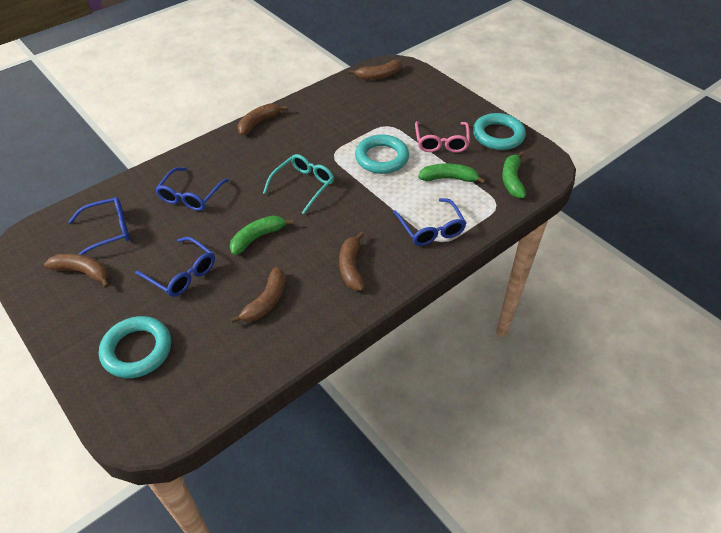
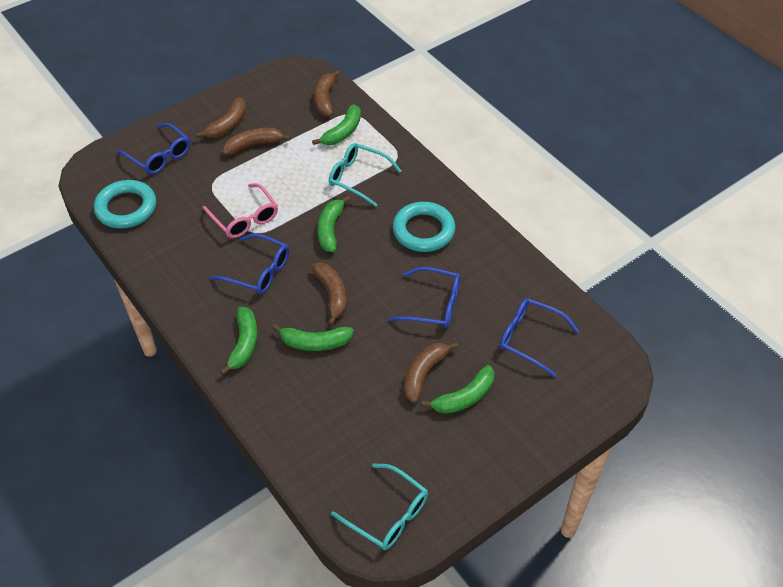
green banana: [230,216,294,255] [418,164,486,184] [502,152,526,198] = 3 -> [220,307,257,375] [272,324,354,351] [312,104,361,145] [317,195,350,252] [422,365,494,414] = 5
turquoise glasses: [263,154,334,214] = 1 -> [329,143,401,207] [331,463,428,550] = 2
turquoise ring: [99,316,171,378] [355,134,409,174] [473,113,526,150] = 3 -> [94,180,156,229] [393,202,455,252] = 2

